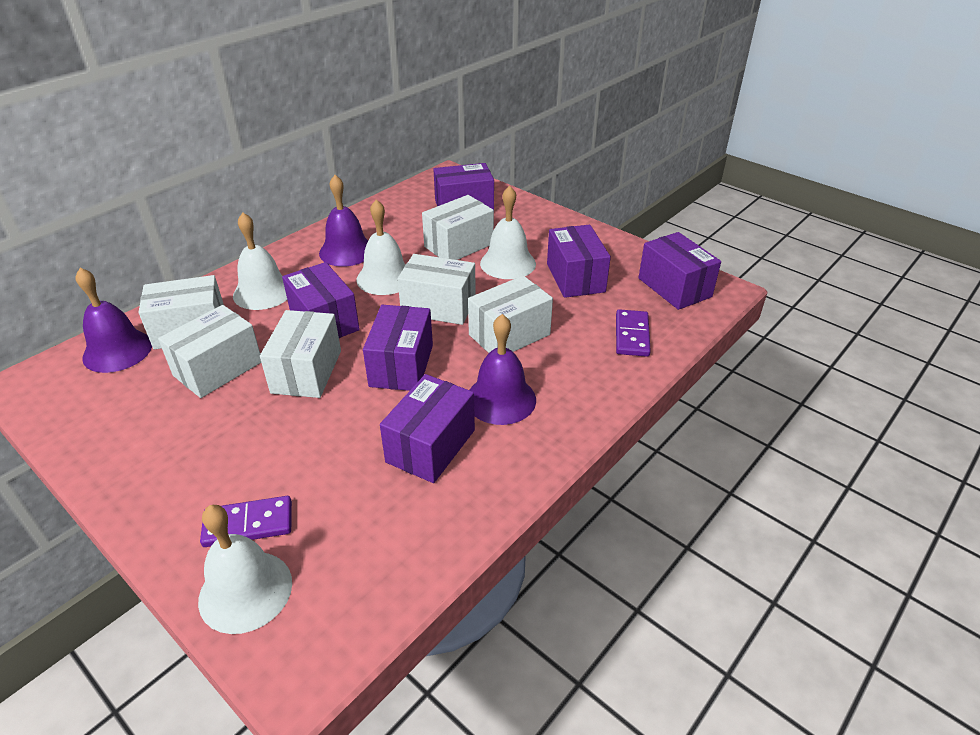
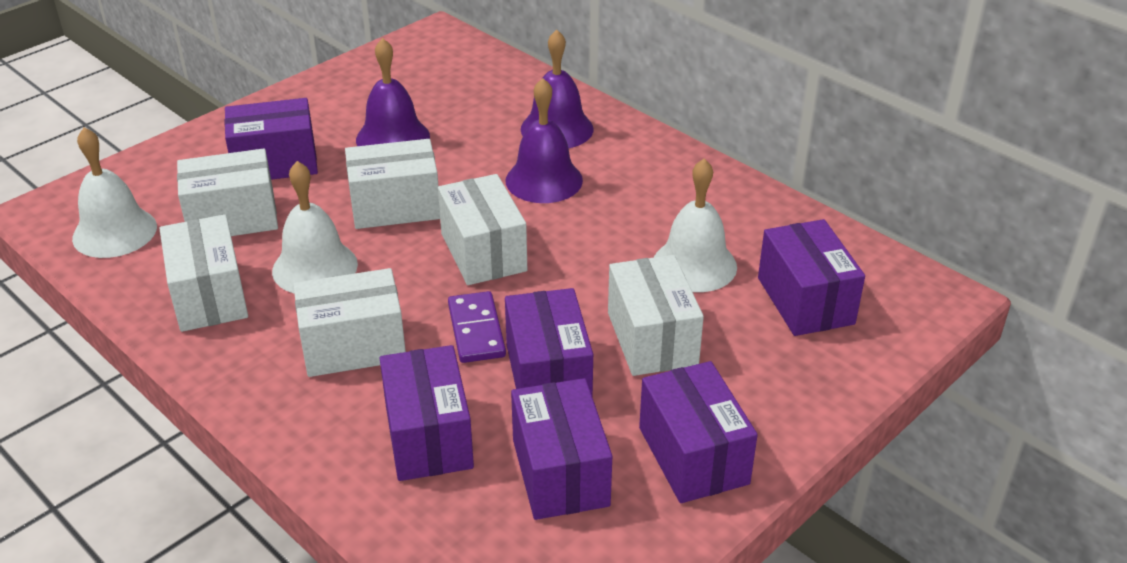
purple domino: [200,496,292,547] [616,309,651,357] = 2 -> [448,291,506,363] = 1
white bell: [198,505,292,634] [233,212,287,310] [357,199,406,295] [480,186,536,279] = 4 -> [72,127,157,258] [272,161,358,293] [654,159,737,292] = 3

